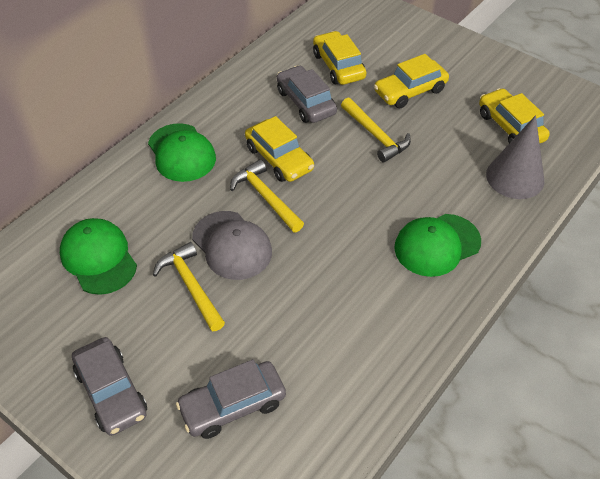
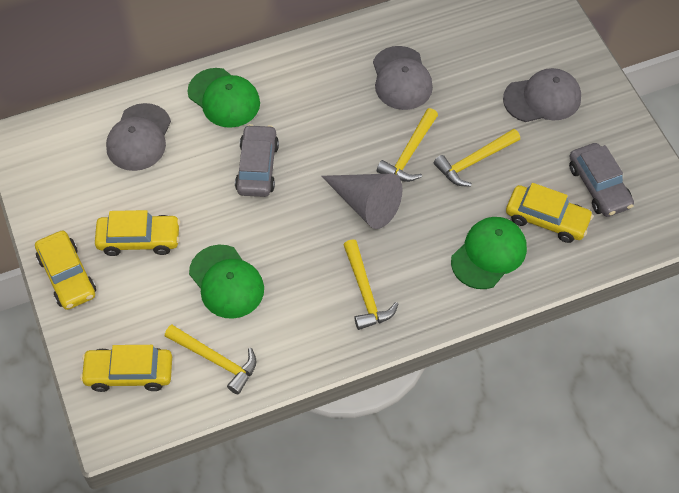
grey cap: [192,211,272,280] = 1 -> [106,103,171,171] [373,46,433,110] [503,68,581,122] = 3
grey car: [72,337,147,436] [176,359,286,439] [277,65,337,123] = 3 -> [235,124,279,197] [569,143,634,217] = 2
yellow hammer: [153,242,225,331] [230,159,304,232] [341,98,411,162] = 3 -> [165,324,256,394] [344,239,398,330] [377,108,438,182] [434,129,520,186] = 4

